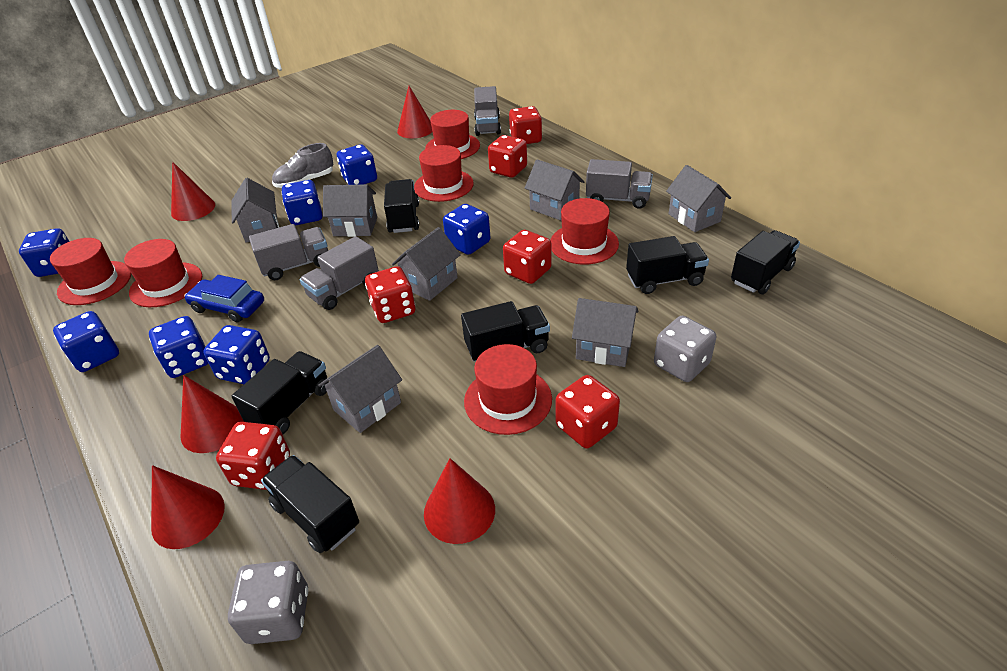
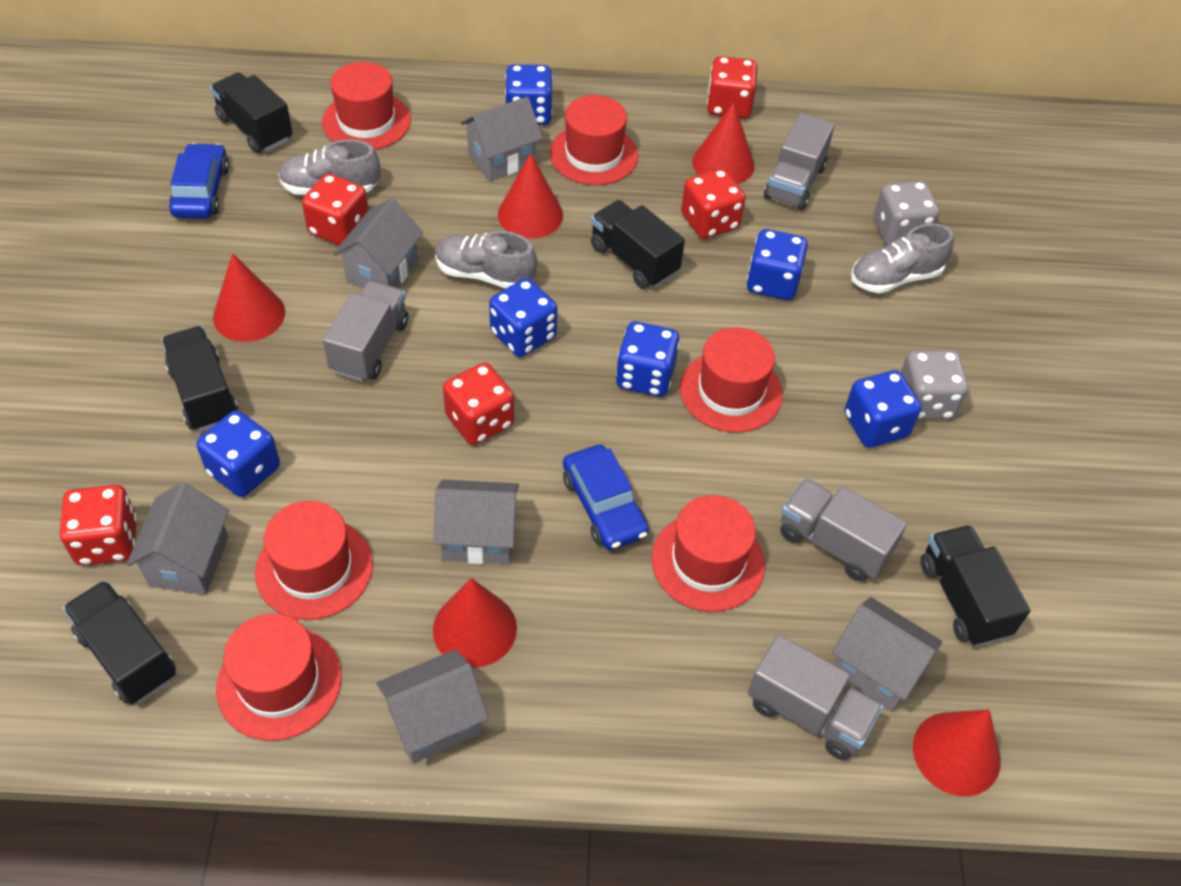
black truck: [232,351,329,434] [261,455,359,553] [384,179,419,233] [461,301,550,362] [626,236,709,294] [731,230,800,294] = 6 -> [63,580,176,704] [162,326,238,431] [210,72,293,153] [591,200,685,289] [920,525,1030,646] = 5
blue car: [185,275,264,322] = 1 -> [169,143,229,219] [563,445,649,550] = 2
blue dice: [19,228,70,277] [53,311,119,372] [149,316,209,378] [203,325,270,384] [281,180,323,225] [337,144,377,185] [443,204,491,255] = 7 -> [197,410,280,497] [489,278,557,357] [505,64,553,125] [616,321,680,397] [747,229,808,300] [844,370,921,448] = 6
grey house: [231,178,279,243] [318,345,402,433] [323,184,377,237] [392,227,461,301] [525,159,584,221] [572,298,638,367] [666,165,731,232] = 7 -> [126,482,229,595] [333,198,423,288] [377,649,489,763] [434,480,519,564] [461,97,543,181] [832,597,942,711] = 6
grey shoe: [272,143,334,188] = 1 -> [278,139,381,195] [435,231,537,288] [851,224,954,293] = 3
red dice: [216,422,290,490] [365,266,415,323] [488,135,527,178] [503,230,552,284] [509,106,542,144] [556,375,620,448] = 6 -> [60,485,137,566] [302,173,369,246] [443,362,514,445] [681,168,746,239] [707,56,757,119] = 5

